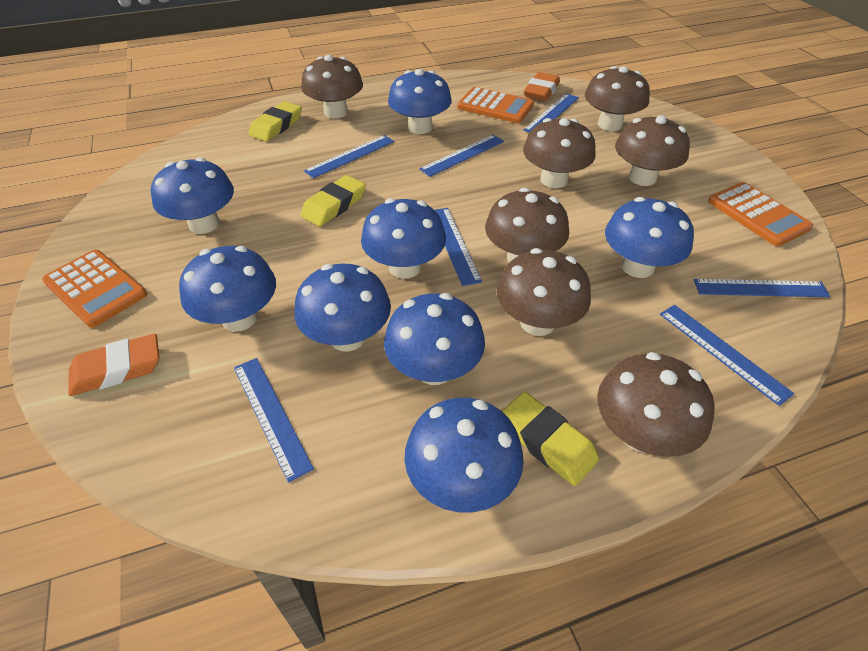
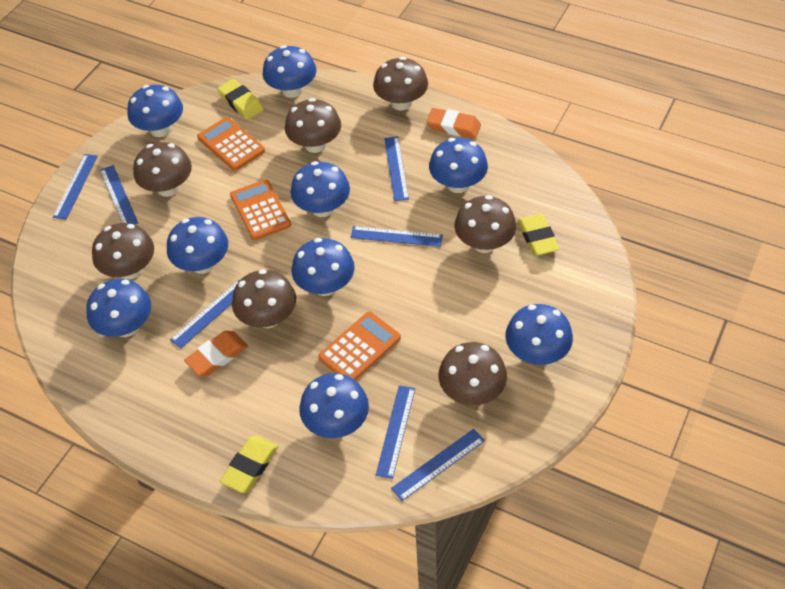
blue mushroom: [151,157,234,234] [179,246,276,332] [294,264,391,352] [361,198,446,279] [384,293,485,385] [388,69,452,134] [404,398,524,513] [605,197,694,278] = 8 -> [86,279,151,337] [127,85,183,137] [167,217,228,274] [263,45,316,98] [290,161,350,217] [292,238,355,296] [299,373,369,438] [429,138,488,193] [505,304,573,365] = 9

